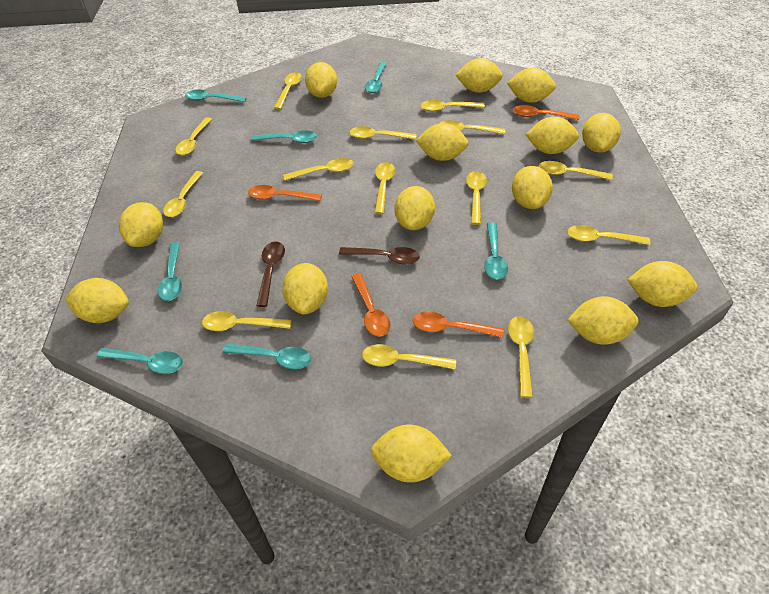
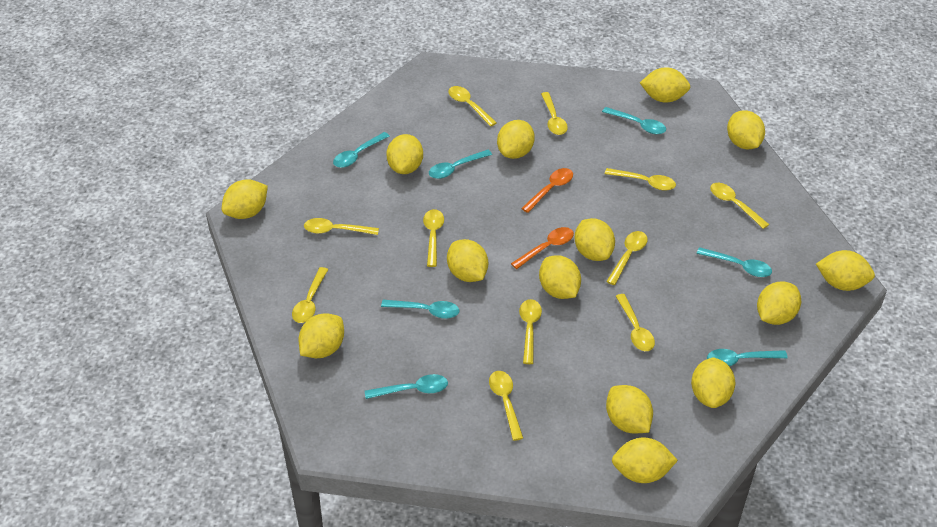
brown spoon: [256,242,285,307] [339,247,420,265] = 2 -> none = 0
orange spoon: [248,185,322,201] [351,273,390,337] [413,311,503,337] [513,105,580,120] = 4 -> [511,227,574,269] [521,168,573,213] = 2
yellow spoon: [163,171,203,217] [175,117,212,155] [202,311,292,331] [274,72,302,110] [283,158,353,180] [350,126,417,140] [362,344,456,369] [374,162,395,214] [420,100,485,112] [439,120,505,134] [466,171,487,225] [508,316,534,398] [538,161,613,180] [567,225,650,245] = 14 -> [292,267,328,323] [304,218,379,235] [423,209,444,267] [448,86,497,127] [489,371,523,441] [519,299,542,364] [541,92,568,135] [605,168,676,191] [606,231,648,285] [616,294,655,351] [710,183,769,229] = 11

